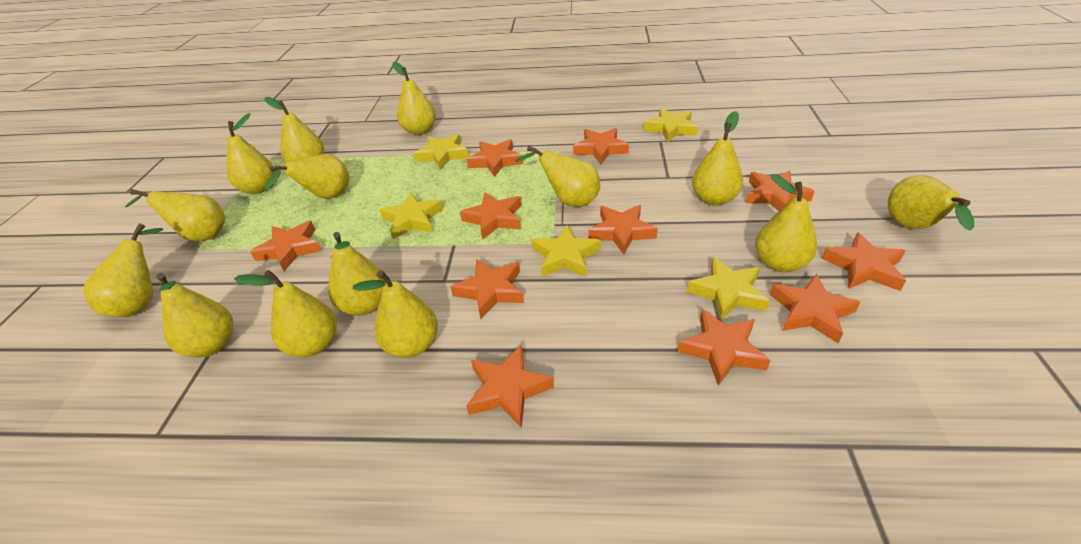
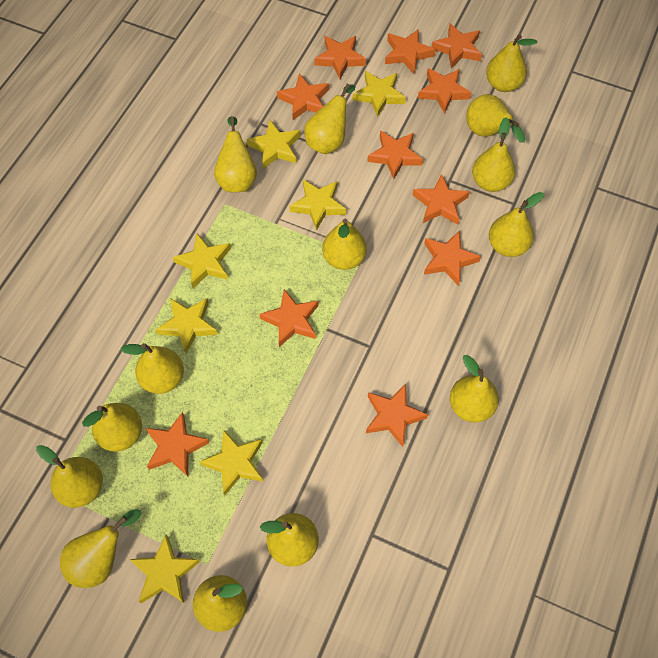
yellow star: [380,192,444,239] [413,134,469,170] [532,225,601,277] [644,108,699,142] [687,257,770,321] = 5 -> [130,535,200,603] [155,298,218,354] [173,234,231,288] [200,429,263,495] [247,120,300,169] [289,179,346,231] [353,71,406,117] = 7

